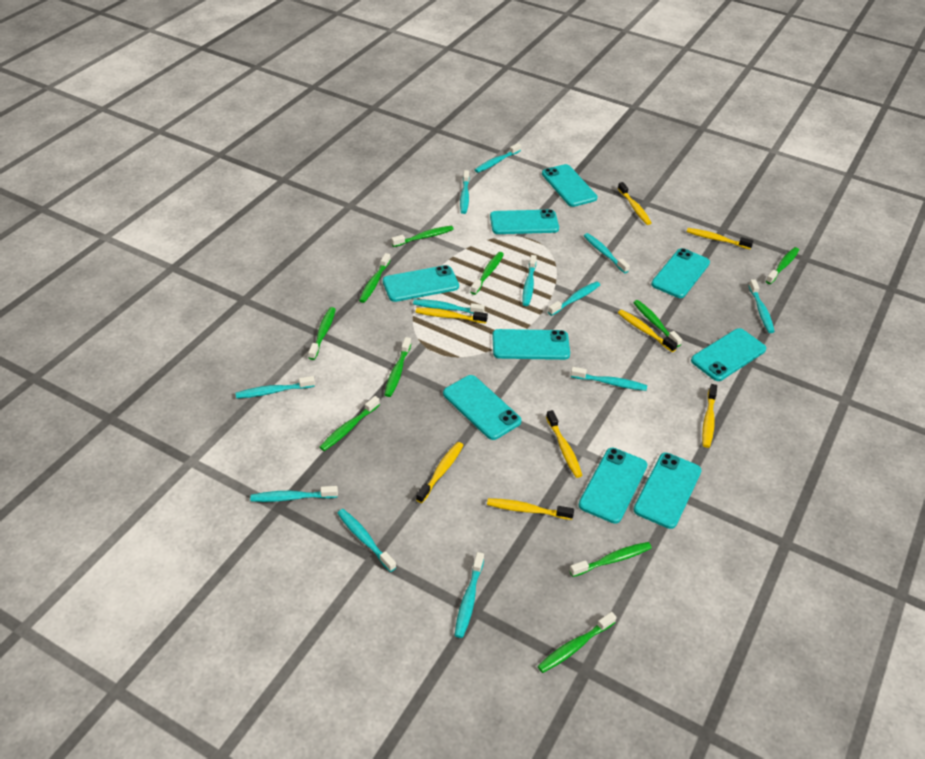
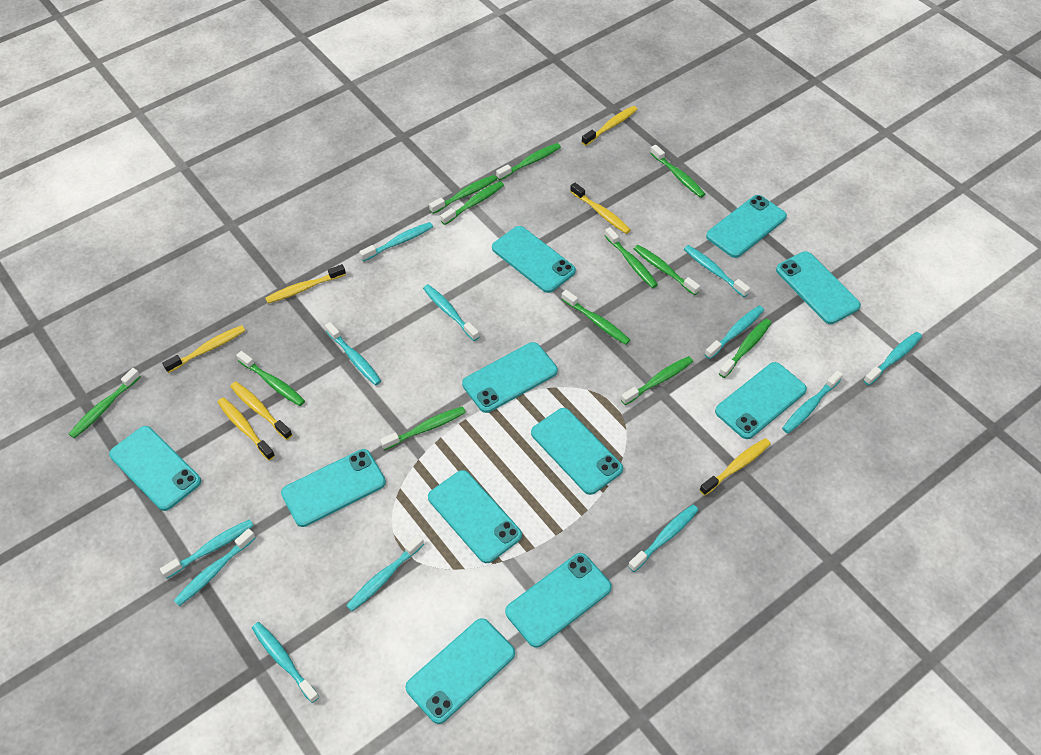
green toothbrush: [308,307,336,360] [320,396,380,451] [359,253,391,303] [384,337,411,397] [391,226,454,247] [471,252,504,295] [538,612,617,673] [569,542,652,577] [633,300,682,347] [766,247,799,284] = 10 -> [69,368,141,438] [236,351,305,406] [380,406,466,450] [429,175,497,214] [440,181,504,225] [496,143,561,180] [562,290,630,345] [605,227,658,288] [621,356,693,405] [634,245,700,295] [650,145,705,198] [719,319,771,378] = 12
turquoise phone: [383,265,459,302] [443,375,521,440] [490,209,559,234] [492,329,570,360] [542,164,597,207] [579,448,648,524] [633,452,701,529] [651,248,710,298] [691,328,766,381] = 9 -> [109,426,201,511] [281,449,386,527] [405,618,515,724] [428,470,522,563] [462,342,558,413] [492,226,576,293] [505,553,612,648] [531,408,623,495] [706,195,787,258] [715,362,807,439] [776,251,861,324] = 11
yellow toothbrush: [416,308,488,323] [416,442,463,503] [487,498,574,520] [546,410,583,478] [618,182,652,225] [618,310,678,352] [687,228,754,250] [702,384,717,448] = 8 -> [162,325,246,373] [218,397,275,460] [230,381,293,440] [265,264,346,304] [570,182,631,234] [582,106,638,146] [699,438,771,496] = 7

